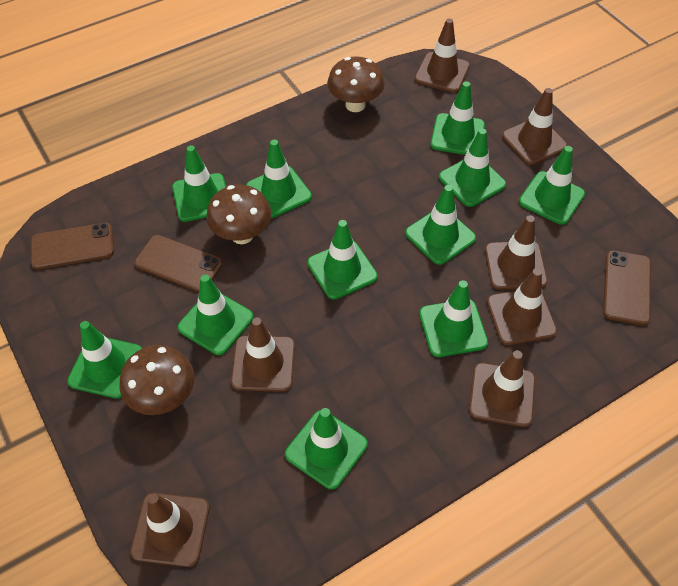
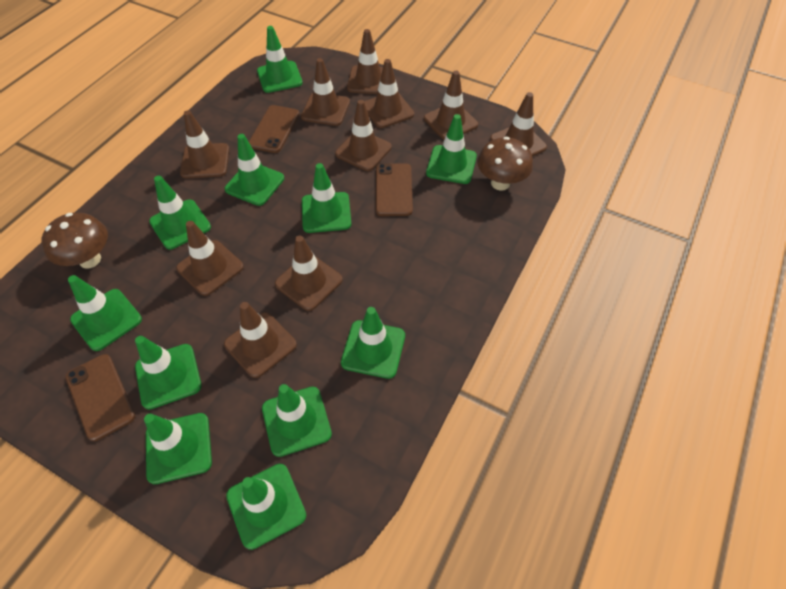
brown mushroom: [119,345,195,415] [206,185,271,244] [327,56,385,112] = 3 -> [41,213,108,269] [477,137,533,191] = 2
brown traffic cone: [130,493,210,567] [231,318,295,392] [415,18,470,93] [469,350,535,427] [485,215,548,290] [487,268,557,345] [502,88,567,165] = 7 -> [176,221,244,296] [180,110,229,178] [224,302,297,378] [275,235,343,311] [301,58,350,126] [335,100,392,171] [347,29,383,94] [364,59,414,128] [424,71,478,140] [490,92,547,157] = 10

